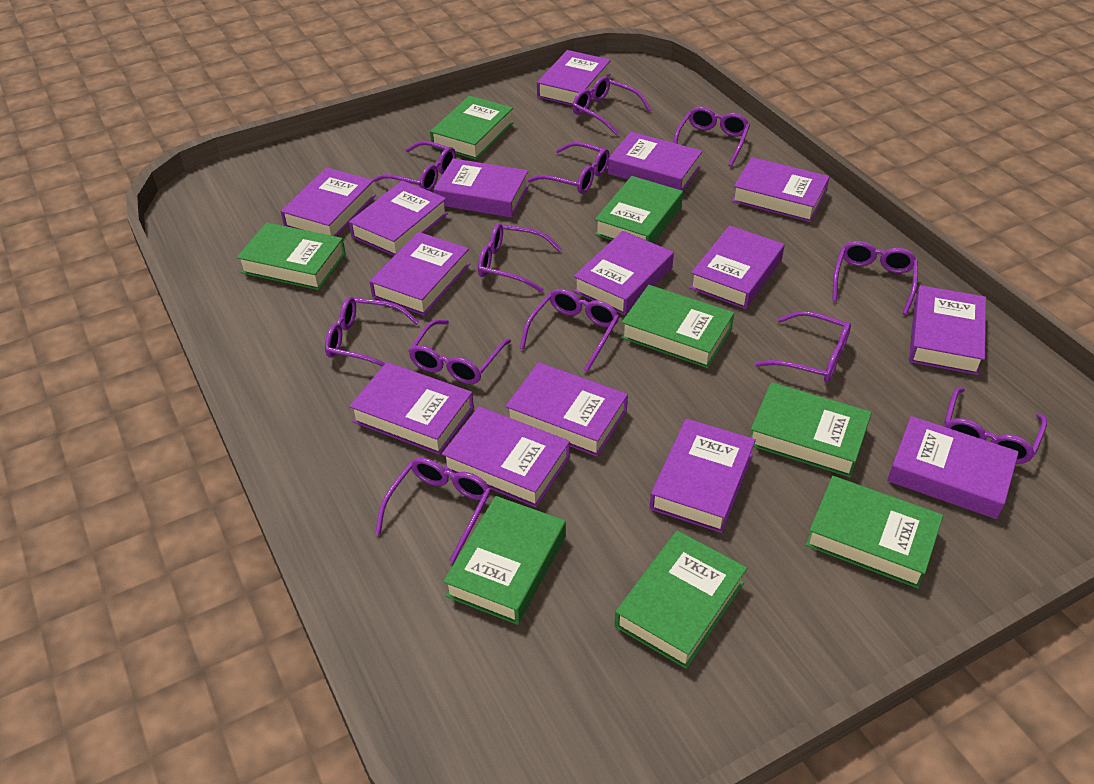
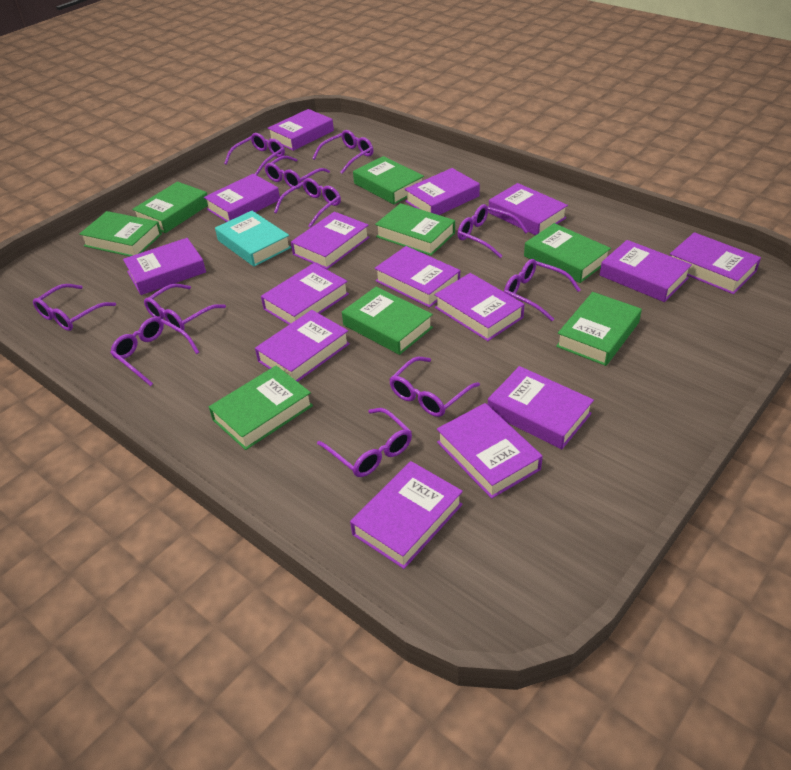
purple glasses: [325,297,419,367] [373,141,456,191] [375,458,491,563] [408,319,511,384] [478,223,561,293] [520,289,619,372] [528,142,610,194] [573,76,651,136] [673,106,750,167] [755,311,851,382] [832,241,918,315] [944,388,1047,464] = 12 -> [33,284,116,331] [110,317,199,386] [144,284,226,332] [224,133,285,175] [265,156,330,189] [274,178,341,228] [312,130,373,174] [317,408,412,477] [389,357,480,417] [458,204,528,258] [504,259,581,321] = 11
turquoise book: none = 0 -> [215,211,291,267] = 1

